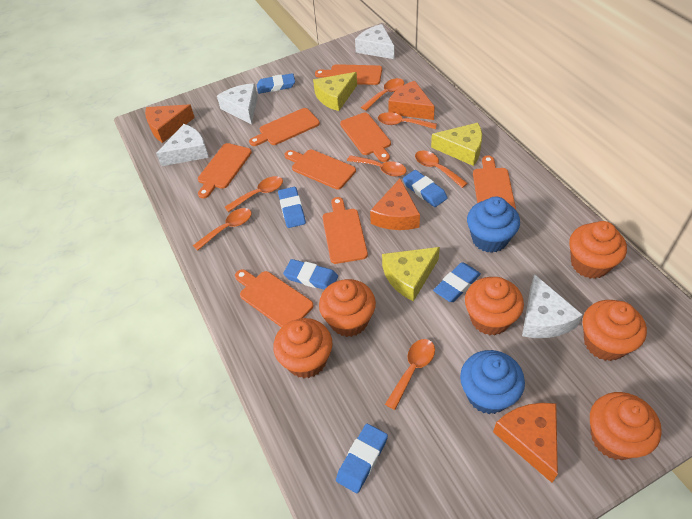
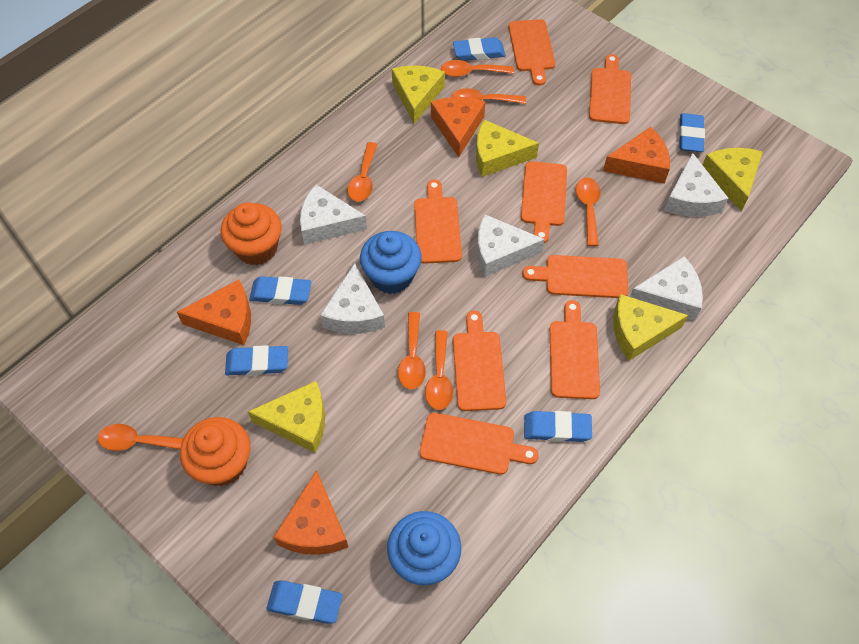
orange cupcake: [273,318,333,378] [319,279,376,337] [465,277,524,335] [569,221,627,279] [583,300,647,361] [590,392,662,460] = 6 -> [180,417,251,486] [221,202,282,265] = 2
white cheese: [156,124,209,166] [217,83,258,125] [355,24,394,59] [522,274,583,338] = 4 -> [300,185,367,245] [320,263,385,334] [477,214,545,277] [630,256,703,321] [664,153,729,217] = 5
yellow cheese: [313,72,357,111] [382,247,440,301] [431,123,482,166] = 3 -> [248,381,325,453] [392,65,445,124] [476,120,539,177] [613,294,688,361] [702,148,763,211] = 5

